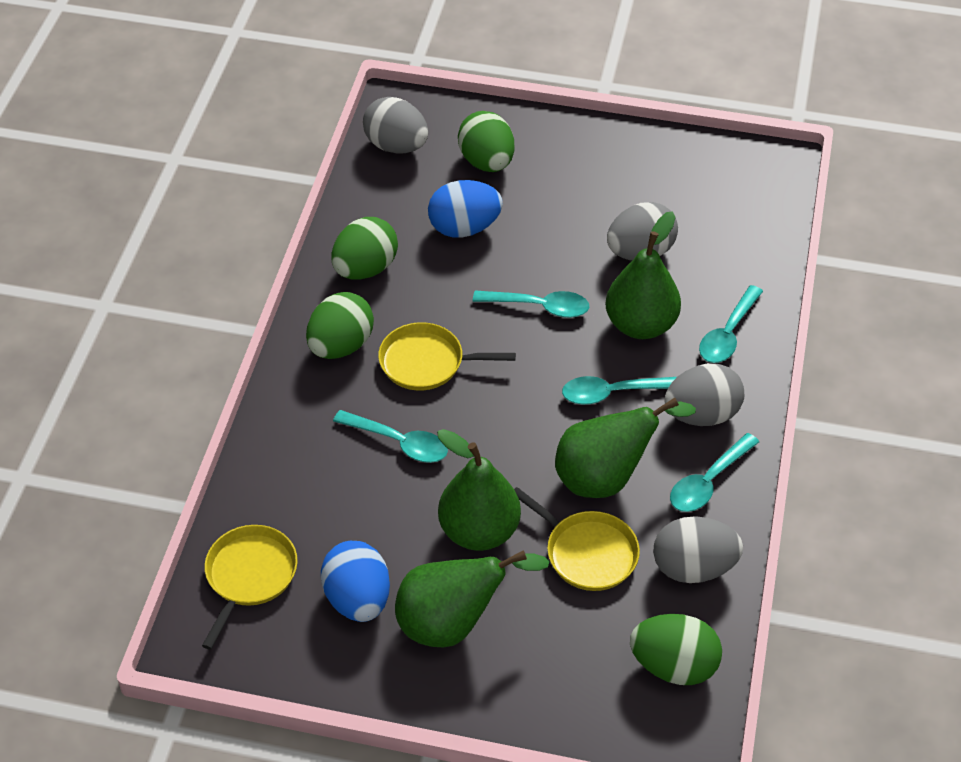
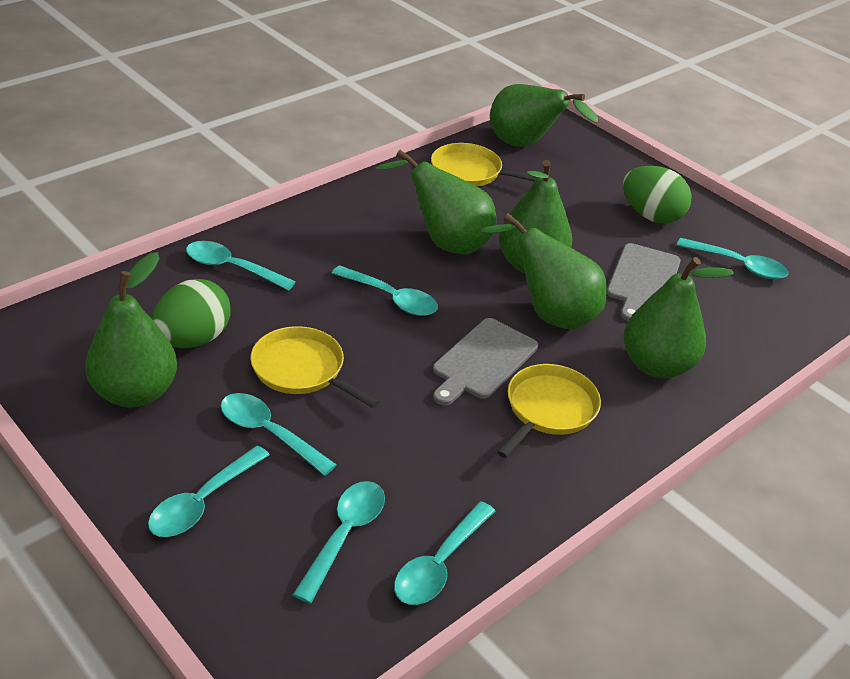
blue egg: [321,541,390,622] [428,180,503,238] = 2 -> none = 0
green egg: [306,292,374,359] [332,217,398,280] [458,111,514,172] [630,614,722,685] = 4 -> [152,279,231,348] [623,166,692,223] = 2
green pear: [395,550,549,647] [437,429,521,551] [555,398,696,498] [606,211,681,339] = 4 -> [85,252,177,408] [376,150,496,254] [481,213,607,330] [490,84,598,147] [499,160,572,273] [623,257,734,378] = 6
grey cutting board: none = 0 -> [433,318,538,405] [607,243,681,321] = 2
grey egg: [363,97,428,153] [607,202,678,260] [653,516,743,583] [665,363,744,426] = 4 -> none = 0
turquoise spoon: [333,410,448,463] [473,291,589,318] [562,376,677,405] [670,433,759,512] [699,285,763,363] = 5 -> [148,445,270,537] [186,241,296,291] [221,393,337,476] [293,481,385,603] [332,265,438,316] [394,501,495,605] [677,238,788,279] = 7

